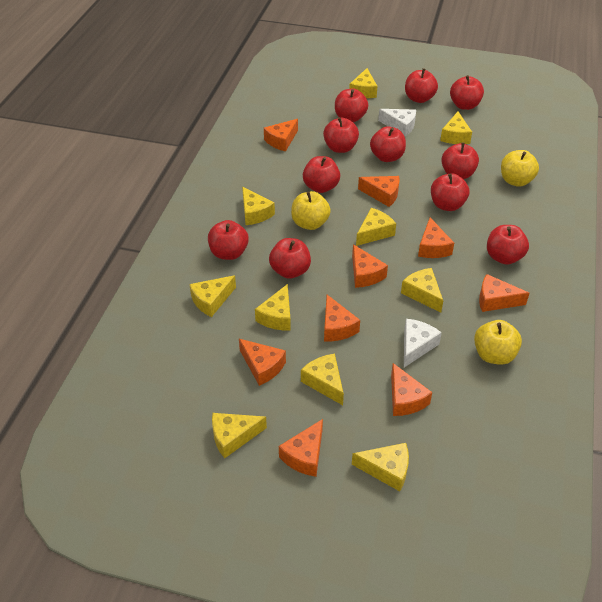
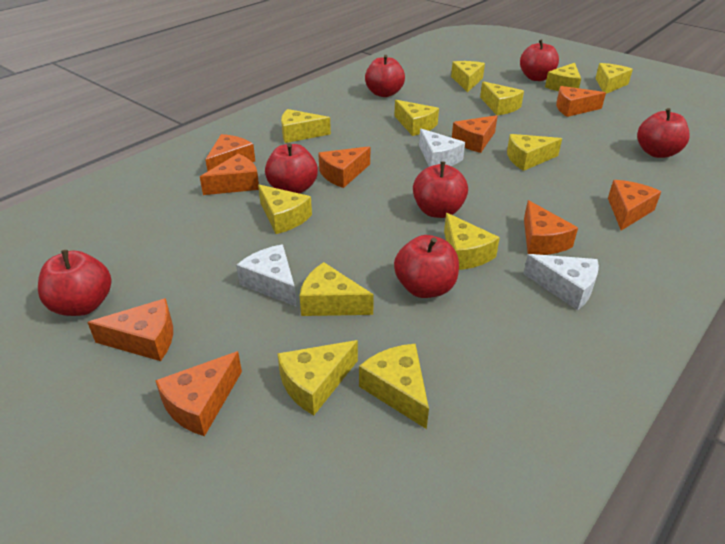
red apple: [208,220,249,260] [269,238,311,279] [303,156,340,193] [323,117,359,153] [335,88,368,122] [370,126,406,162] [405,68,438,103] [431,173,469,211] [441,142,479,179] [450,75,484,110] [487,225,529,265] = 11 -> [38,250,111,316] [265,143,318,194] [365,55,405,97] [394,235,459,298] [413,162,468,218] [520,39,559,81] [637,108,690,158] = 7
white cheese: [378,109,416,136] [404,319,442,367] = 2 -> [236,244,297,307] [419,129,465,167] [523,254,599,310] = 3
yellow apple: [291,191,331,230] [474,320,522,365] [501,150,539,187] = 3 -> none = 0
yellow cheese: [189,275,236,317] [212,413,267,458] [242,187,275,225] [255,284,291,330] [301,354,344,405] [349,68,377,98] [352,443,409,491] [356,208,396,246] [401,268,443,313] [440,112,472,144] = 10 -> [258,185,312,234] [277,340,358,415] [281,109,331,143] [300,262,374,316] [359,344,429,429] [394,100,439,136] [444,213,500,270] [451,61,485,92] [480,81,524,115] [507,134,562,171] [545,63,581,91] [595,63,633,94] = 12

